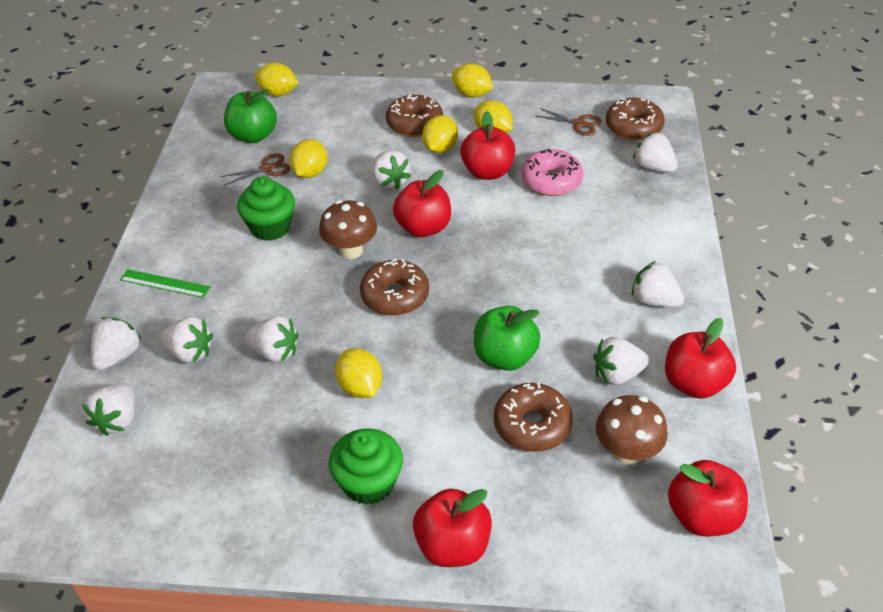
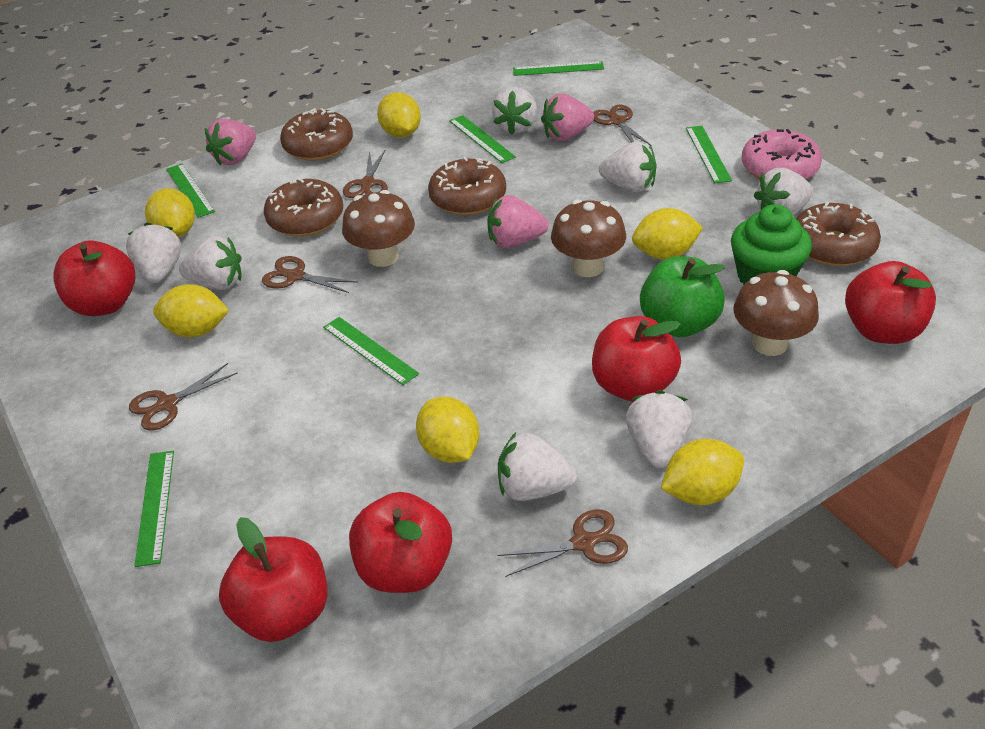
brown mushroom: [319,200,377,259] [596,395,668,464] = 2 -> [342,190,415,267] [551,199,626,277] [733,270,819,356] = 3
brown scissors: [220,153,290,185] [535,108,602,136] = 2 -> [129,363,238,431] [262,256,358,293] [343,150,388,198] [498,509,628,577] [593,105,651,145] = 5
green apple: [224,89,277,143] [474,306,541,371] = 2 -> [640,256,725,337] = 1
green cupcake: [237,176,295,241] [329,428,403,505] = 2 -> [731,204,812,285] = 1
green ruler: [120,269,210,298] = 1 -> [135,451,174,567] [166,164,215,218] [323,317,419,385] [449,115,516,163] [513,61,604,76] [686,126,732,183] = 6
pink strawberry: none = 0 -> [205,118,256,166] [487,195,549,248] [541,94,594,141] = 3
white strawberry: [82,384,135,436] [91,317,142,370] [159,317,213,363] [245,316,299,362] [372,150,411,190] [593,337,649,385] [632,261,684,307] [633,132,678,173] = 8 -> [126,222,182,283] [179,236,242,290] [492,87,537,135] [498,432,577,501] [599,141,657,192] [626,390,692,468] [753,168,813,216] = 7

